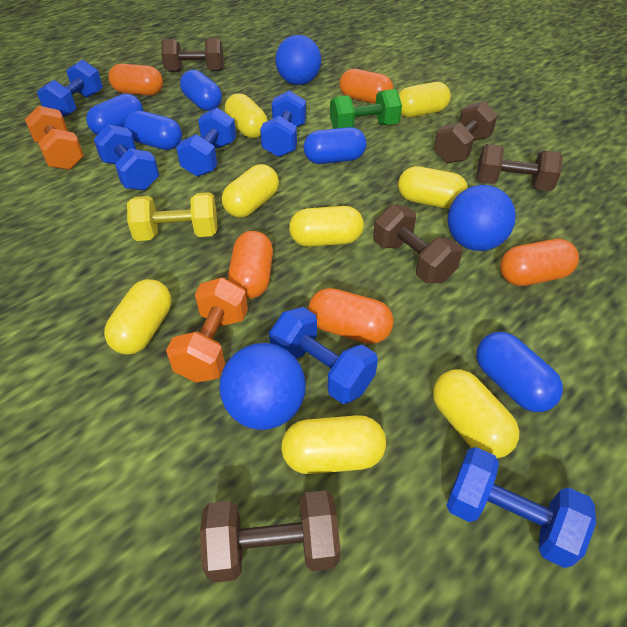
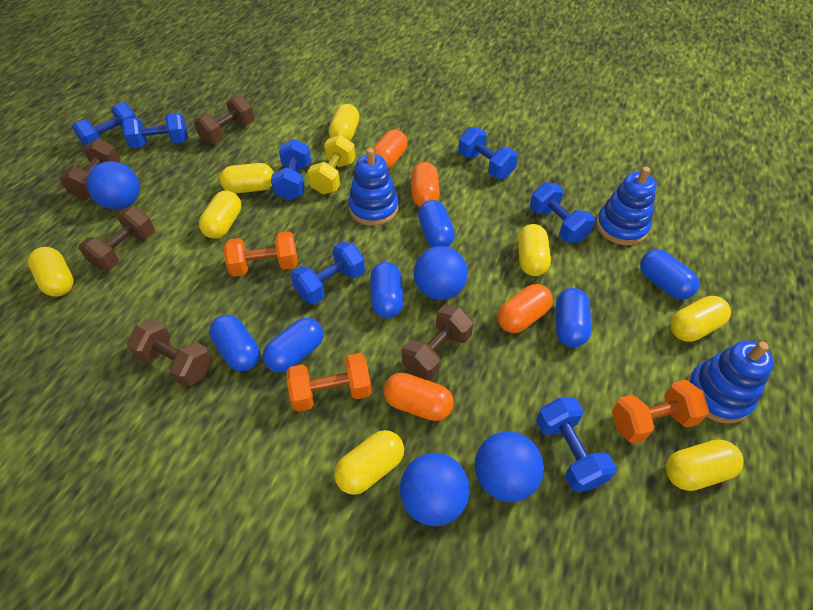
blue ball: [220,343,306,430] [276,35,321,85] [448,185,516,251] = 3 -> [86,161,140,210] [400,453,470,526] [414,246,468,300] [475,431,544,502] = 4
blue capsule: [86,94,143,135] [124,111,182,150] [180,70,222,111] [304,127,366,164] [476,332,563,412] = 5 -> [209,315,260,371] [263,318,323,373] [370,262,404,318] [418,200,455,247] [556,288,591,347] [640,249,699,300] = 6
blue dumbbell: [37,60,103,117] [94,124,159,190] [176,108,236,177] [260,90,306,157] [269,307,378,404] [446,447,596,568] = 6 -> [72,102,136,147] [122,113,188,148] [271,139,311,200] [291,241,365,304] [458,127,518,179] [530,182,595,243] [536,397,617,492] = 7
blue stacking toy: none = 0 -> [348,148,398,226] [596,167,657,245] [687,341,774,423] = 3
green dumbbell: [330,89,402,129] = 1 -> none = 0
orange capsule: [109,64,163,95] [228,231,273,299] [308,288,394,344] [340,69,393,104] [500,239,579,286] = 5 -> [373,129,408,169] [384,373,454,421] [411,162,440,207] [498,284,553,333] = 4
orange dumbbell: [25,106,84,170] [166,277,248,383] = 2 -> [223,231,298,277] [286,353,372,412] [612,379,709,444] = 3

